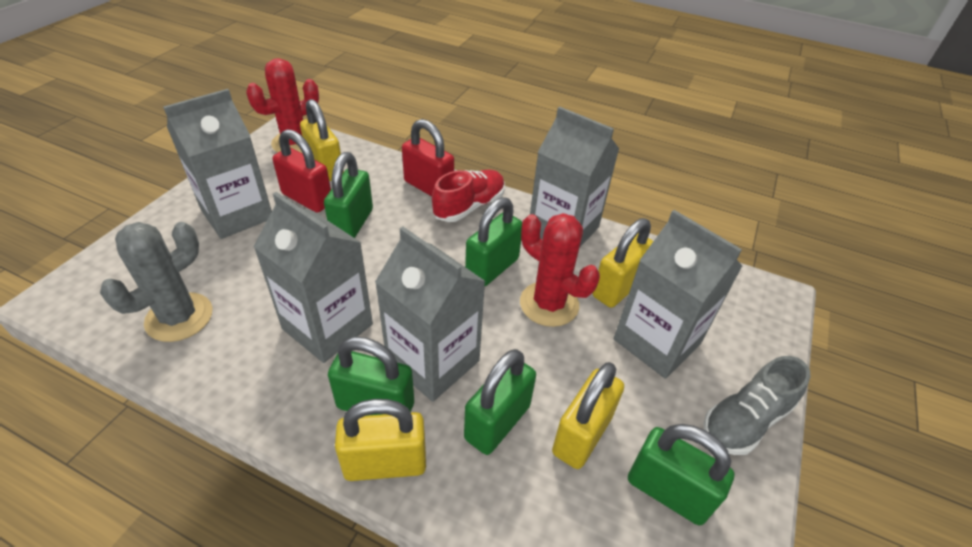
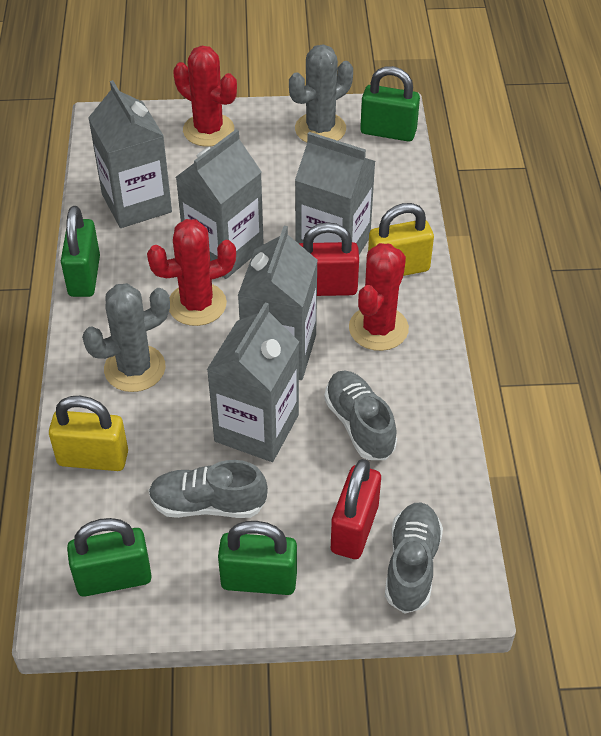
green padlock: [324,152,373,238] [328,336,414,416] [464,349,536,455] [465,197,522,286] [628,424,734,525] = 5 -> [61,206,100,297] [67,518,152,597] [218,521,297,595] [360,66,420,141] = 4
grey cactus: [100,222,213,342] = 1 -> [82,283,170,392] [289,44,353,143] = 2
grey shoe: [703,356,810,455] = 1 -> [149,460,268,518] [324,371,397,460] [385,502,443,613] = 3
red cactus: [246,58,319,153] [520,213,600,327] = 2 -> [147,219,236,326] [173,46,237,147] [349,243,409,351] = 3
red shoe: [432,170,505,222] = 1 -> none = 0
yellow padlock: [300,99,344,181] [335,399,426,481] [552,362,624,469] [592,218,653,308] = 4 -> [49,396,128,471] [368,203,434,276] = 2

